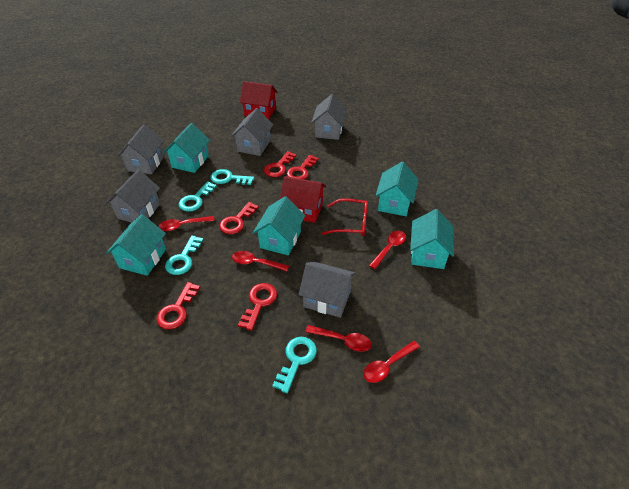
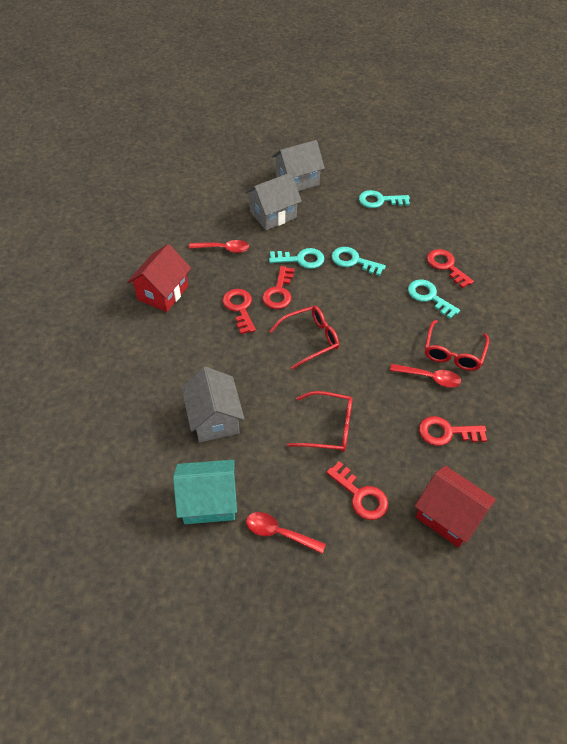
grey house: [105,170,160,223] [117,125,164,174] [231,108,273,156] [298,262,356,318] [311,94,347,140] = 5 -> [181,367,245,442] [245,173,302,230] [272,140,325,191] = 3
red glasses: [322,199,368,236] = 1 -> [269,306,339,370] [287,391,352,452] [425,320,489,371] = 3
red spoon: [159,216,215,231] [232,251,289,271] [305,325,372,352] [363,341,420,383] [369,231,406,269] = 5 -> [189,240,249,253] [246,512,326,554] [390,364,461,388] = 3
turquoise house: [106,214,166,276] [163,123,210,173] [253,196,305,255] [375,162,419,216] [410,209,454,269] = 5 -> [173,460,237,524] = 1

